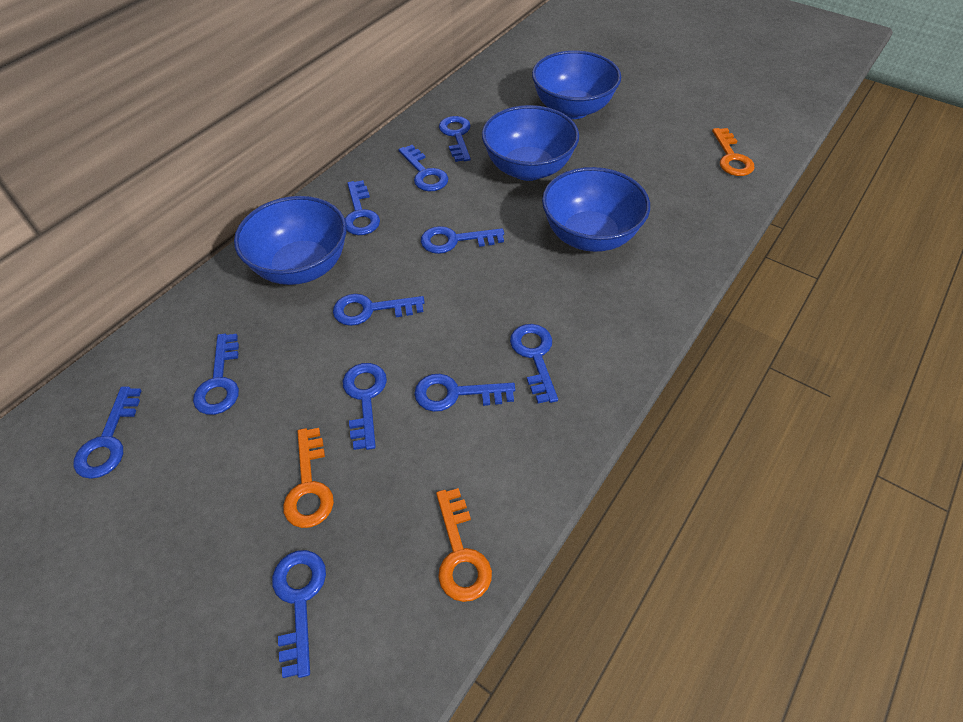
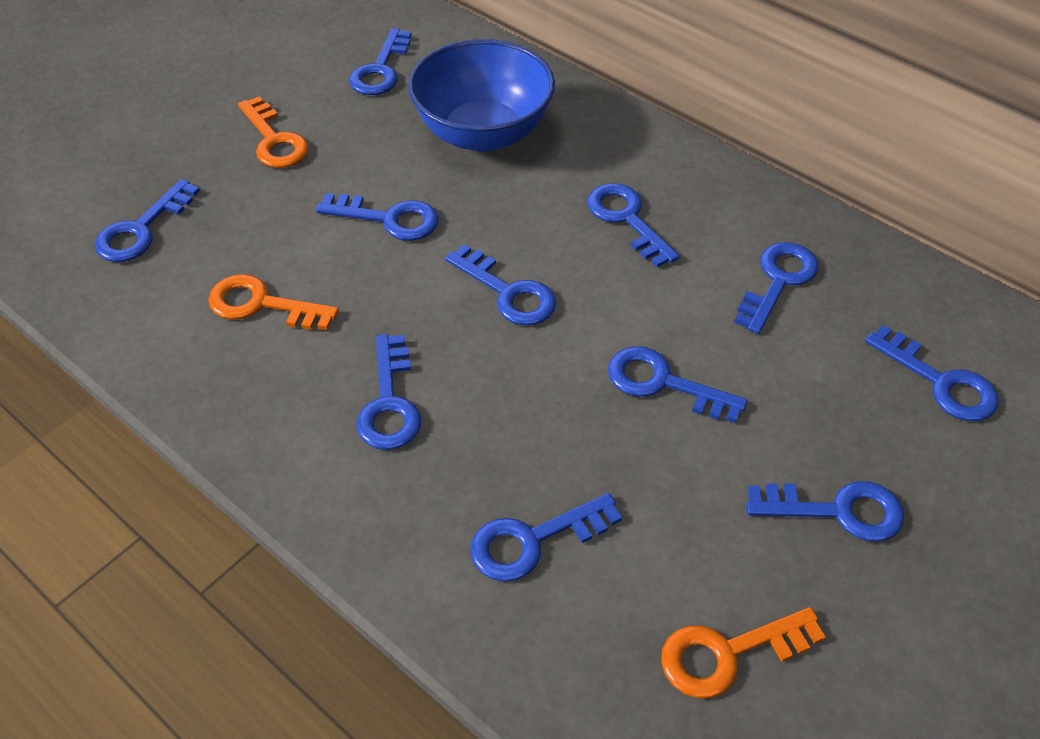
blue bowl: [234,196,347,285] [482,105,579,181] [532,50,621,119] [542,167,650,252] = 4 -> [408,39,555,152] = 1

